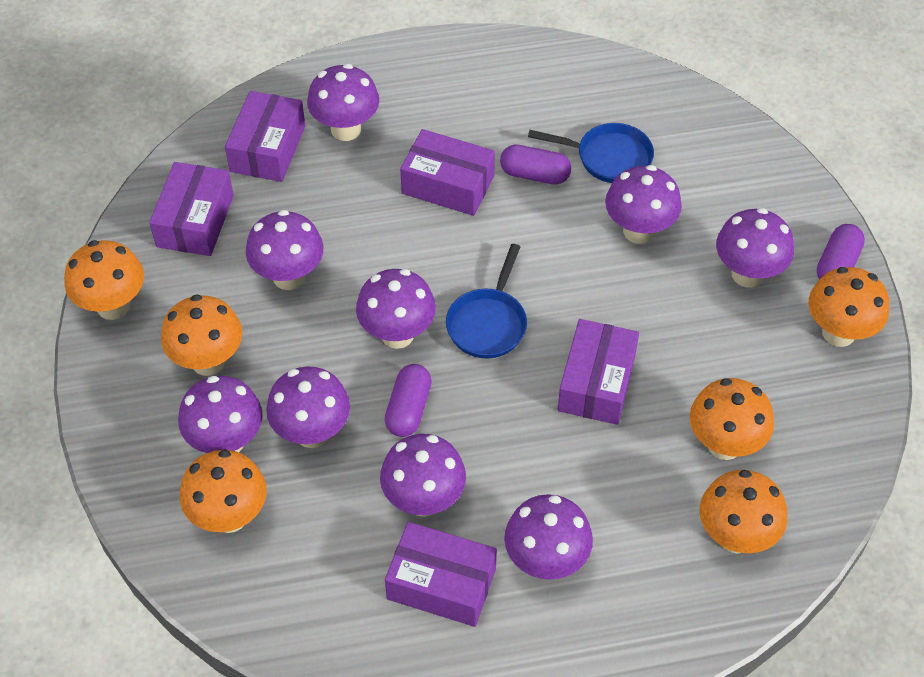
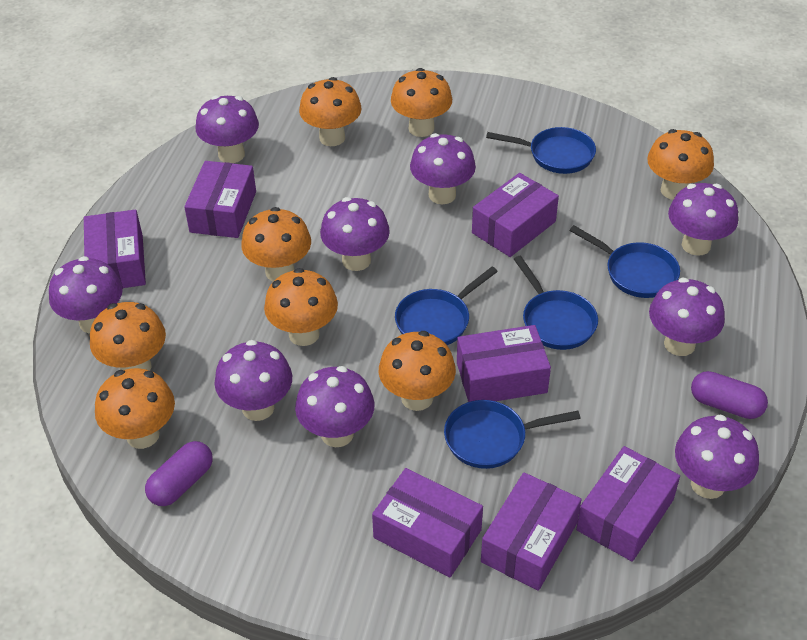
blue pan: [446,244,527,359] [528,123,654,183] = 2 -> [395,267,498,345] [444,400,581,469] [486,127,596,174] [514,256,598,350] [569,225,680,298] = 5
orange mushroom: [64,240,144,320] [161,295,242,376] [180,450,267,533] [690,378,774,460] [700,470,787,554] [808,267,889,347] = 6 -> [90,302,166,371] [95,368,175,449] [241,207,311,281] [264,268,338,346] [299,77,361,146] [379,331,456,411] [391,68,452,137] [647,129,714,200] = 8
purple box: [149,162,234,256] [225,91,305,182] [385,522,497,627] [400,129,495,216] [558,319,639,425] = 5 -> [84,210,146,288] [184,161,256,238] [372,468,483,577] [457,325,551,402] [472,173,559,257] [481,472,581,591] [576,446,680,562] = 7
purple capsule: [385,364,432,437] [500,145,571,185] [817,224,865,279] = 3 -> [145,441,213,506] [691,371,768,419] = 2

